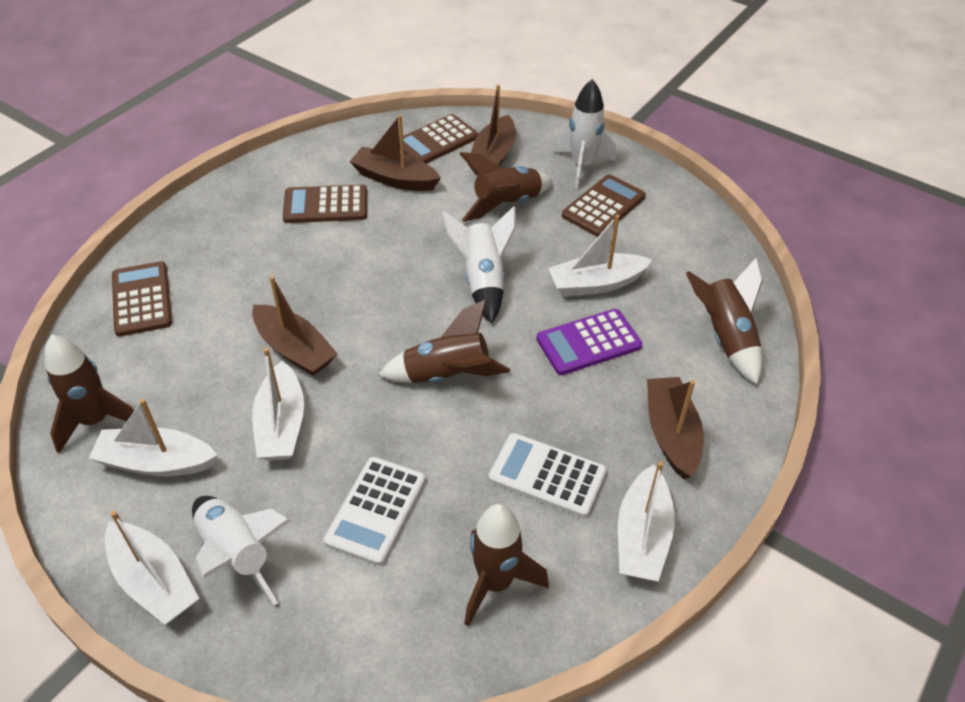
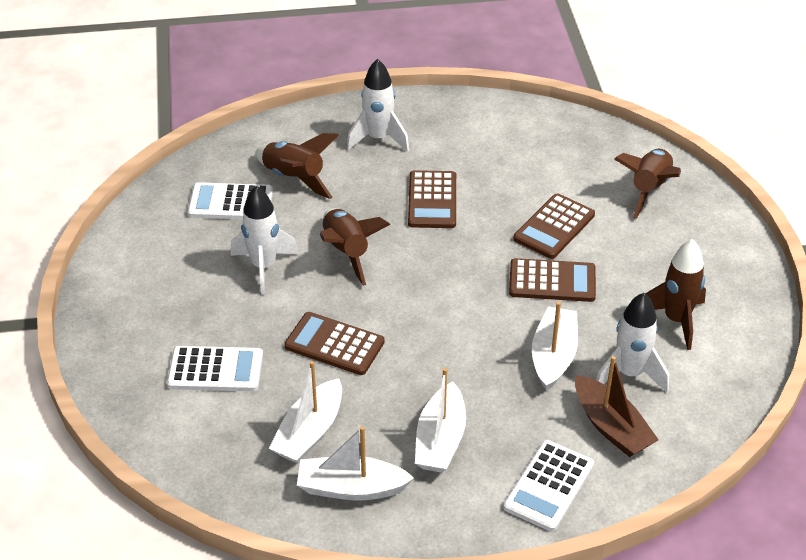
brown boat: [252,276,338,376] [350,115,441,191] [468,85,516,175] [647,377,704,479] = 4 -> [575,356,659,457] = 1
brown rocket: [45,335,134,454] [379,299,510,383] [460,152,553,222] [465,504,549,626] [686,258,762,385] = 5 -> [255,133,339,199] [320,208,390,286] [614,149,681,219] [645,239,706,350] = 4
purple calculator: [536,309,642,375] = 1 -> none = 0
white boat: [89,399,218,476] [105,511,199,625] [252,348,304,460] [548,215,652,297] [618,461,675,582] = 5 -> [269,361,342,464] [297,426,414,501] [415,368,466,473] [532,302,578,391] = 4
white calculator: [324,457,426,566] [489,433,607,518] = 2 -> [167,346,263,391] [188,182,273,219] [503,440,594,532] = 3

